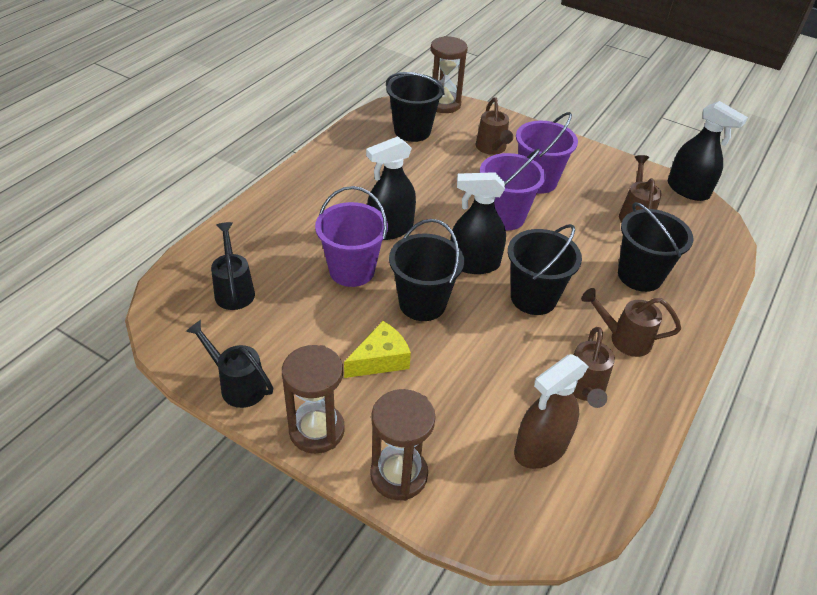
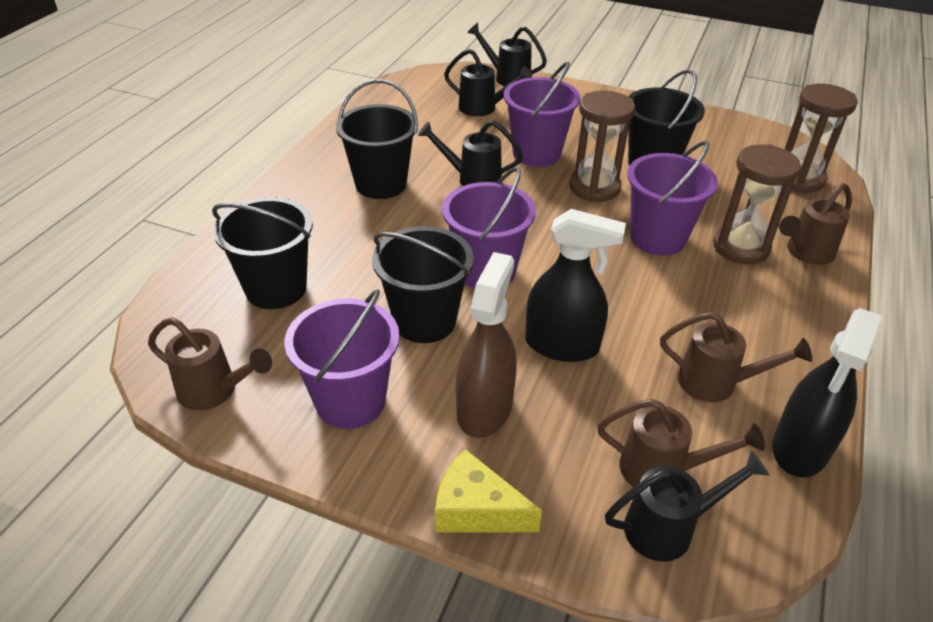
black spray bottle: [366,136,416,240] [450,172,506,274] [668,101,748,201] = 3 -> [525,209,626,362] [772,308,882,477] = 2
black watering can: [186,320,273,408] [211,222,255,310] = 2 -> [418,120,523,186] [444,49,532,116] [467,23,547,86] [605,451,769,562] = 4
purple bucket: [315,186,388,287] [480,149,546,230] [516,112,578,194] = 3 -> [284,289,399,429] [442,167,536,289] [504,61,581,167] [627,141,718,256] = 4

